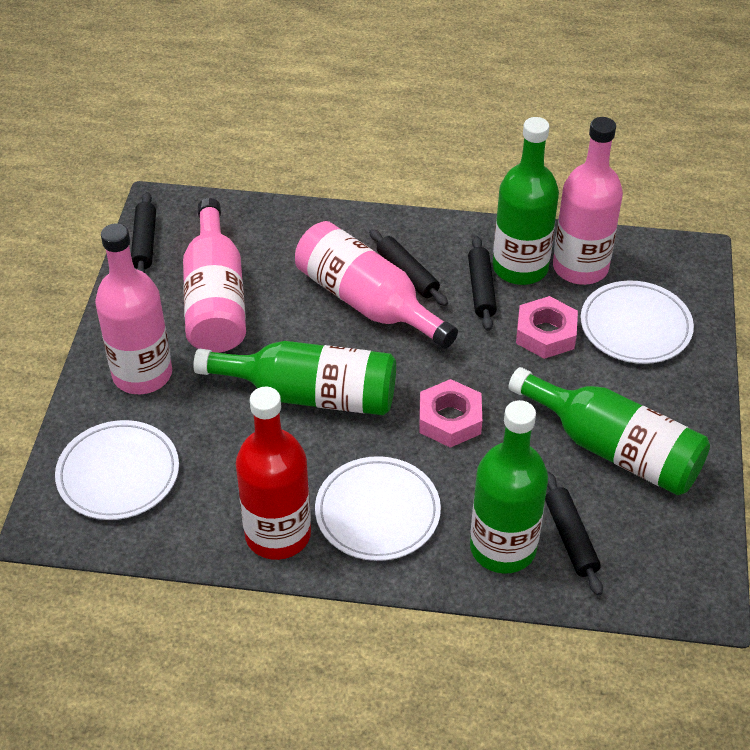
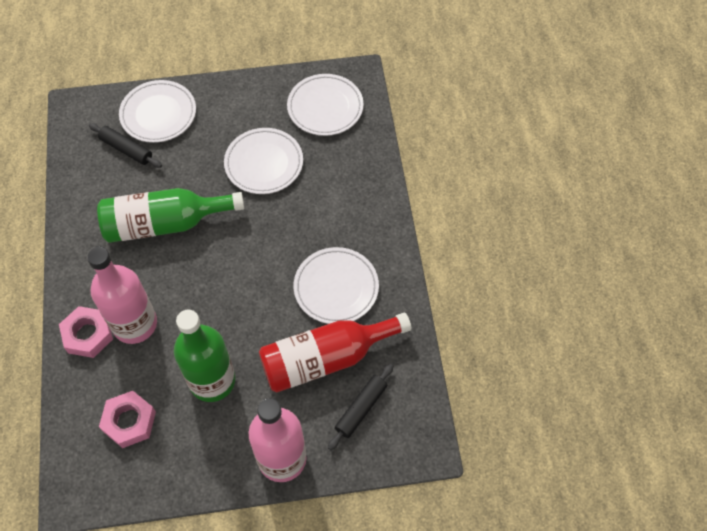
black rolling pin: [131,192,156,273] [369,229,448,306] [468,236,497,331] [545,471,603,596] = 4 -> [89,123,162,168] [328,364,393,450] = 2
green bottle: [193,341,396,415] [470,400,548,574] [493,117,559,285] [508,367,710,495] = 4 -> [97,188,244,243] [174,310,235,402] = 2
pink bottle: [95,223,172,394] [183,198,246,353] [295,221,458,349] [553,117,623,285] = 4 -> [87,246,157,344] [249,398,307,482] = 2
white plate: [55,420,179,520] [315,456,441,561] [581,281,694,364] = 3 -> [119,80,196,143] [224,128,303,194] [287,74,364,136] [294,247,379,324] = 4

